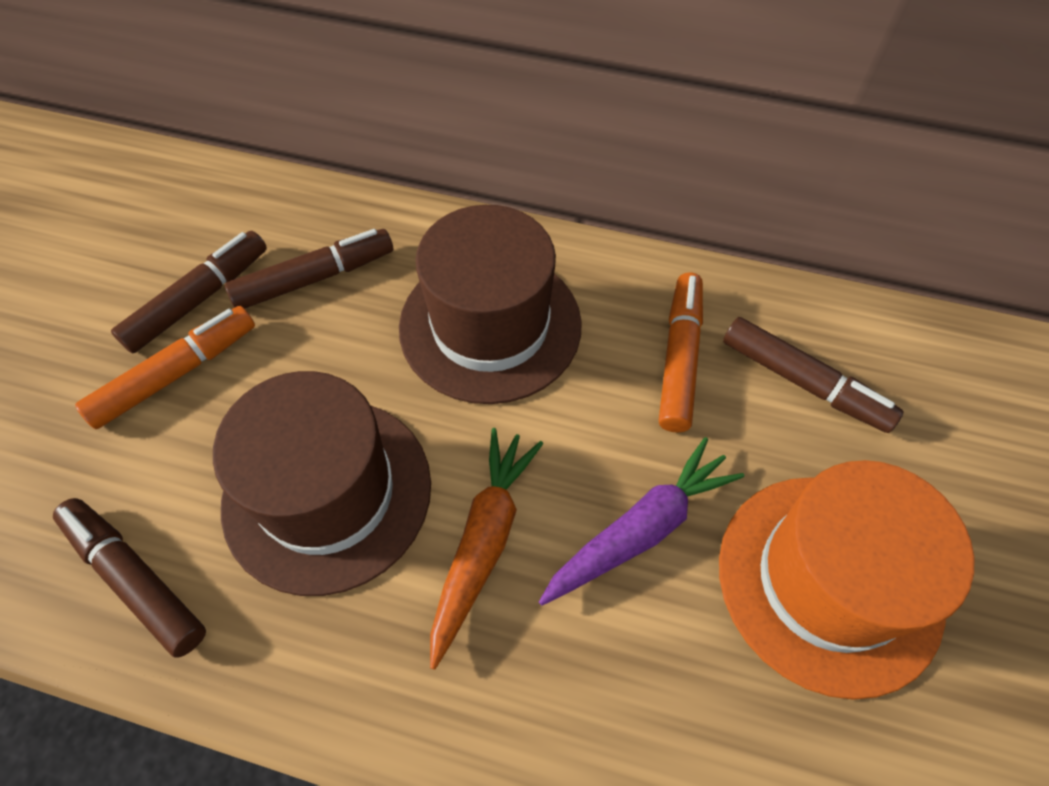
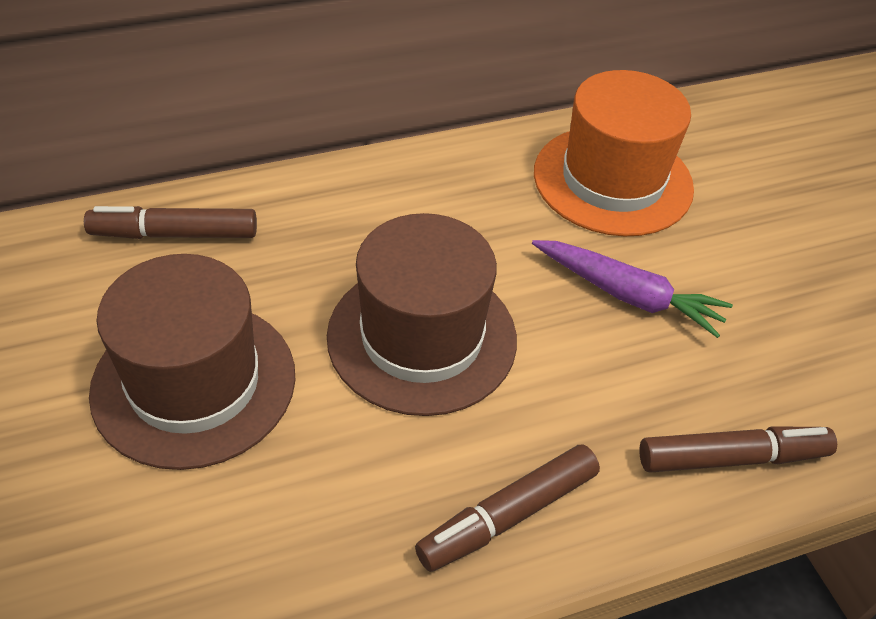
brown marker: [53,498,206,658] [111,231,267,353] [225,229,393,309] [723,317,904,433] = 4 -> [84,206,257,239] [415,444,600,572] [639,426,837,473] = 3
orange carrot: [430,428,543,670] = 1 -> none = 0
orange marker: [75,306,255,429] [659,273,703,433] = 2 -> none = 0

